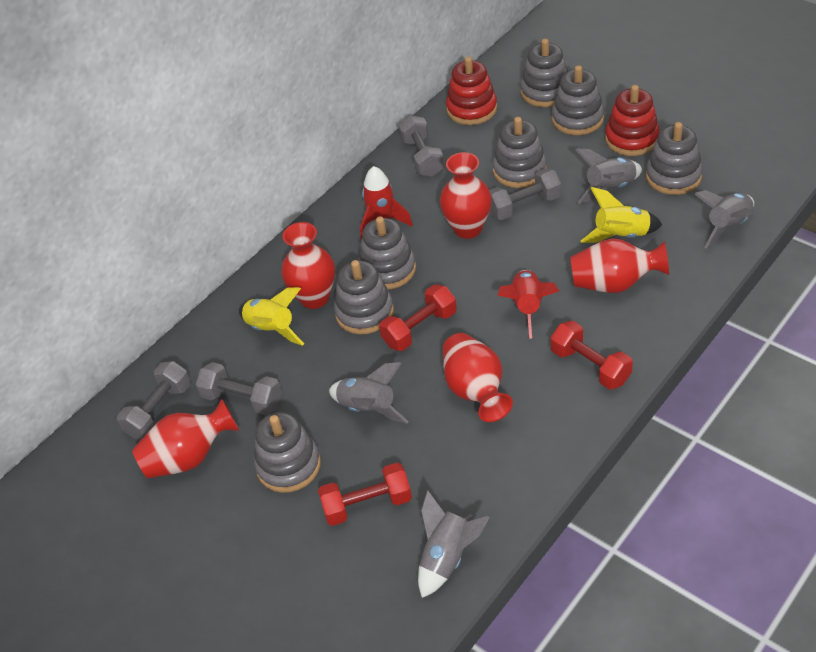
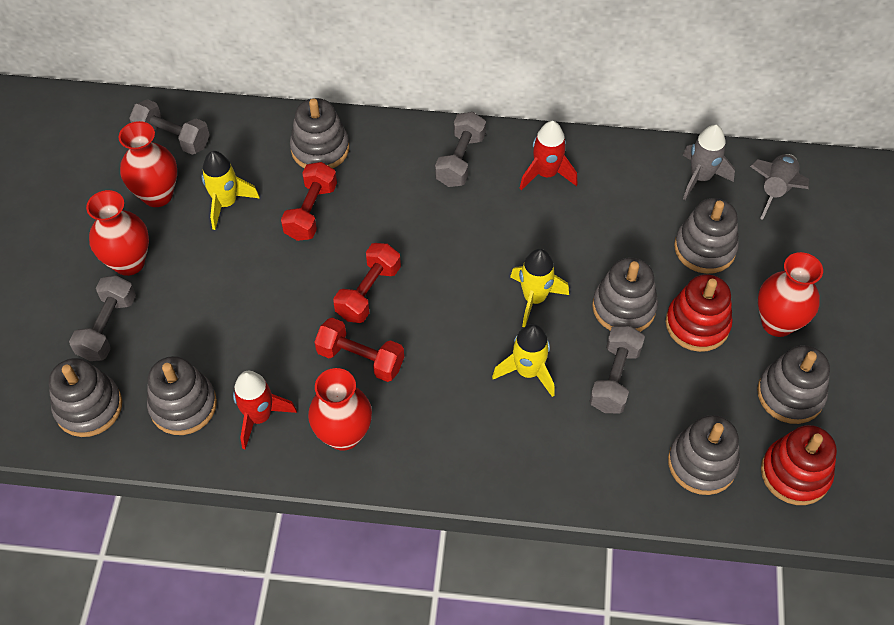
grey rocket: [329,362,409,424] [418,490,490,598] [576,149,642,204] [695,190,754,249] = 4 -> [683,125,735,200] [750,154,810,220] = 2
red vase: [132,399,239,478] [281,222,335,309] [440,152,492,239] [442,333,513,422] [570,238,669,293] = 5 -> [86,190,149,276] [119,121,177,207] [308,368,372,451] [758,252,823,337] = 4
yellow rocket: [239,287,304,346] [581,187,662,243] = 2 -> [202,151,260,230] [492,324,555,397] [510,249,569,327] = 3

